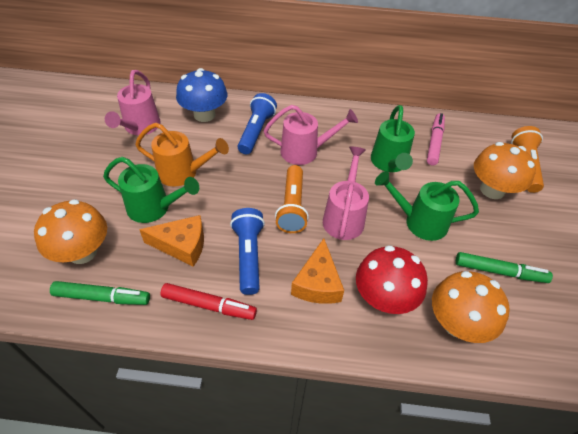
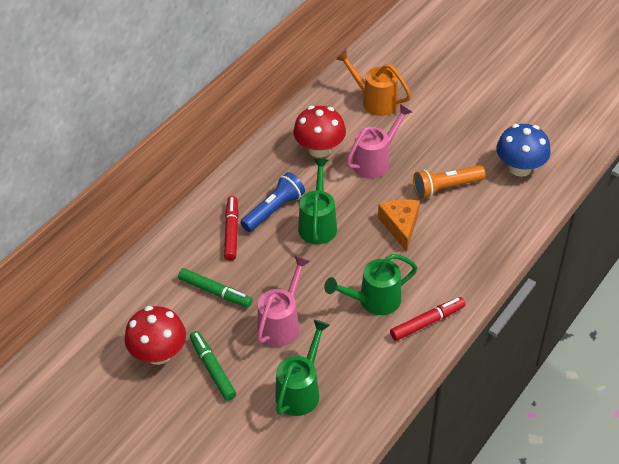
blue flashlight: [230,208,265,295] [237,93,277,154] = 2 -> [240,172,305,232] = 1
orange cheese: [139,215,204,267] [291,238,344,304] = 2 -> [378,199,420,252] = 1
orange flashlight: [275,165,309,233] [511,126,544,193] = 2 -> [413,165,486,199] = 1
orange mushroom: [34,199,107,264] [432,271,510,343] [474,142,536,199] = 3 -> none = 0
pink marker: [427,113,445,165] = 1 -> none = 0
pink watering can: [105,70,161,135] [264,105,358,165] [323,147,369,240] = 3 -> [257,256,310,347] [346,104,412,178] = 2
red marker: [161,283,257,320] = 1 -> [224,196,239,261] [390,297,465,341] = 2
red mushroom: [356,245,428,314] = 1 -> [125,306,186,365] [293,106,346,158] = 2

